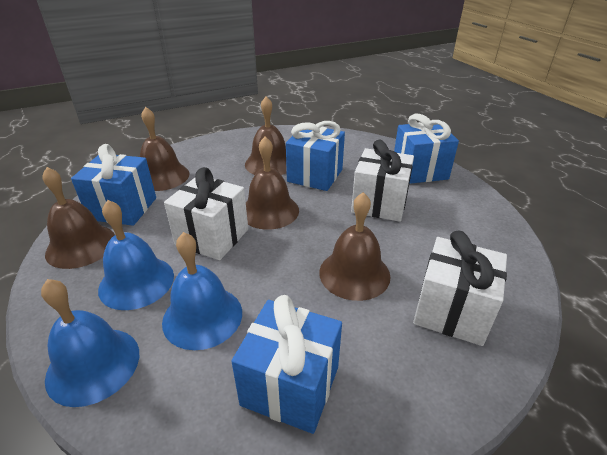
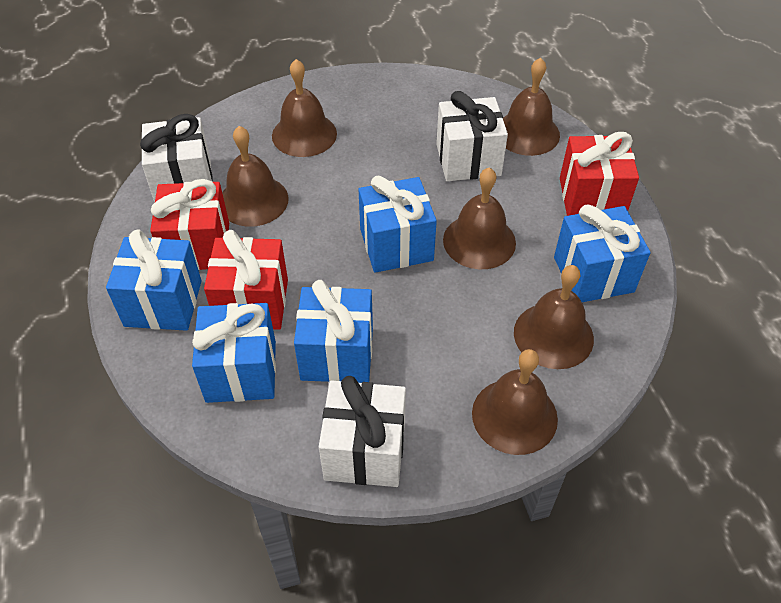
blue bell: [41,279,139,407] [98,200,174,310] [162,232,242,350] = 3 -> none = 0
blue gift: [71,144,156,226] [231,295,342,434] [286,121,345,191] [394,114,459,184] = 4 -> [106,230,202,331] [192,303,276,403] [294,280,373,383] [358,176,437,273] [554,205,651,302] = 5
brown bell: [42,167,115,269] [140,107,189,191] [245,96,287,175] [246,137,299,230] [319,192,391,301] = 5 -> [222,126,289,227] [272,59,337,157] [443,167,516,269] [472,349,558,455] [503,57,560,156] [514,265,594,369] = 6
red gift: none = 0 -> [150,179,229,270] [204,230,288,329] [560,132,639,216] = 3

